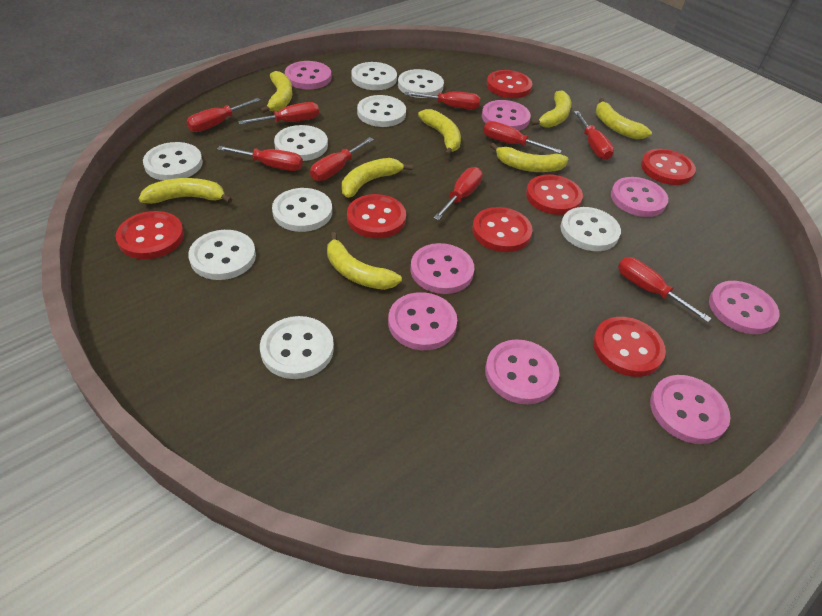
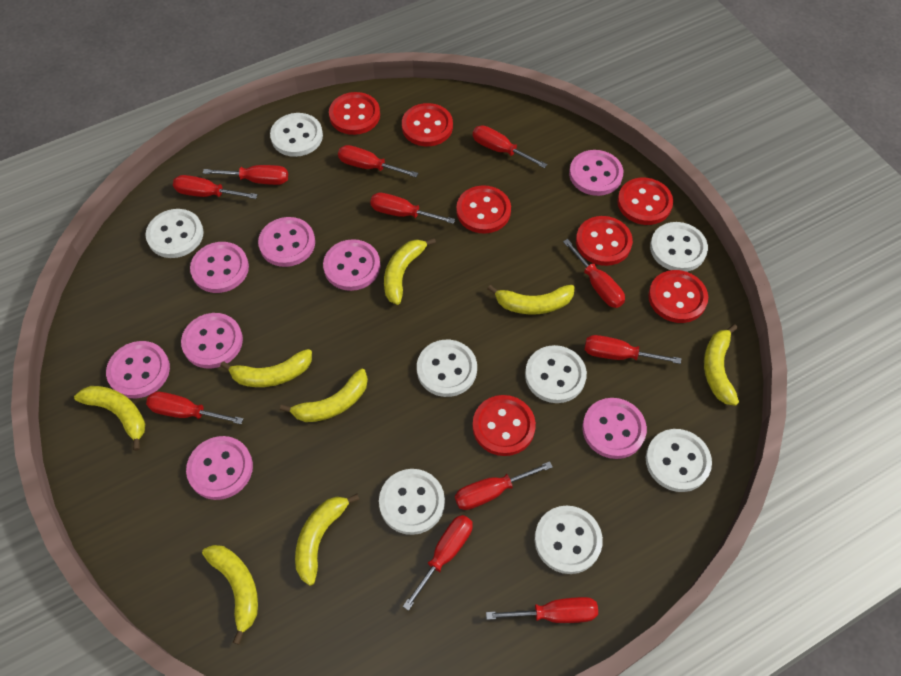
red screwdriver: [186,98,261,132] [217,146,303,171] [238,102,319,125] [310,137,374,181] [404,92,480,109] [433,167,483,220] [483,121,562,154] [574,111,614,160] [618,257,712,322] = 9 -> [146,392,243,424] [173,175,258,199] [203,165,288,185] [338,145,418,177] [370,193,455,224] [403,515,473,611] [455,461,553,510] [473,125,547,168] [486,597,598,623] [563,239,625,308] [584,335,681,364] = 11
white button: [143,142,203,181] [188,230,256,280] [260,316,334,379] [272,188,332,232] [274,125,328,161] [351,62,397,90] [357,95,406,127] [398,69,444,98] [560,207,621,251] = 9 -> [146,209,204,258] [270,113,323,157] [379,469,445,535] [417,340,477,397] [525,345,587,403] [535,506,603,574] [646,429,712,492] [650,222,708,272] = 8

